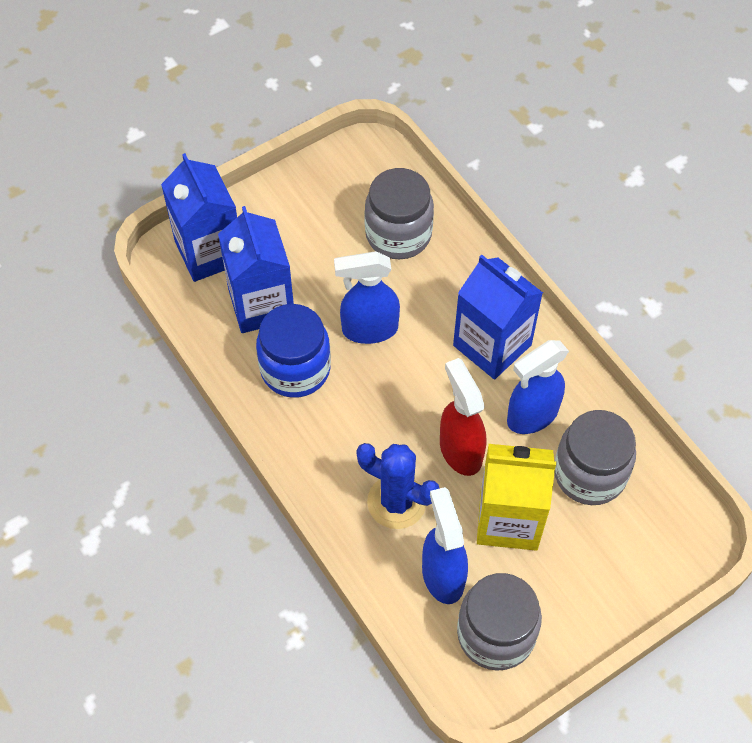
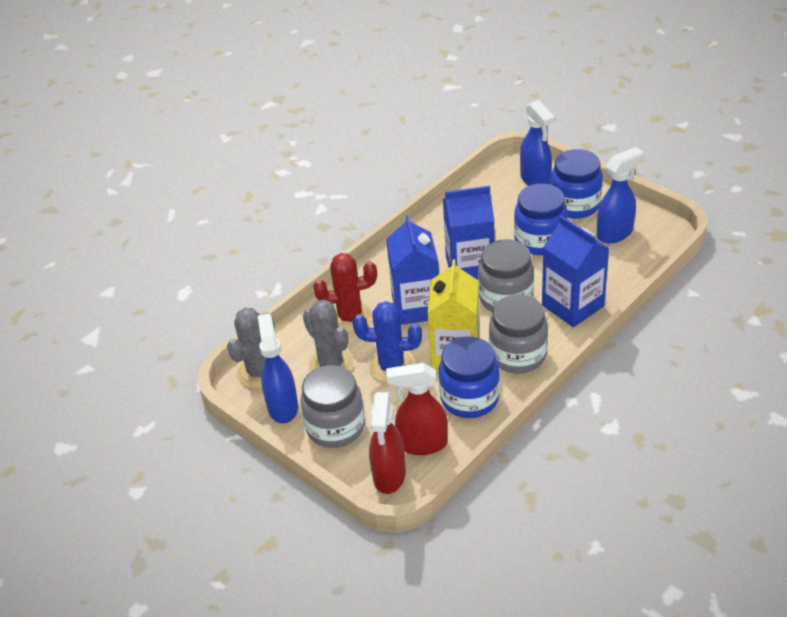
blue jar: [256,304,331,398] = 1 -> [439,336,500,418] [514,184,568,255] [550,149,603,219] = 3
grey cactus: none = 0 -> [227,308,275,389] [303,299,354,372] = 2
red cactus: none = 0 -> [313,253,377,333] = 1
red spray bottle: [440,358,486,476] = 1 -> [369,392,406,494] [386,363,448,455] = 2

